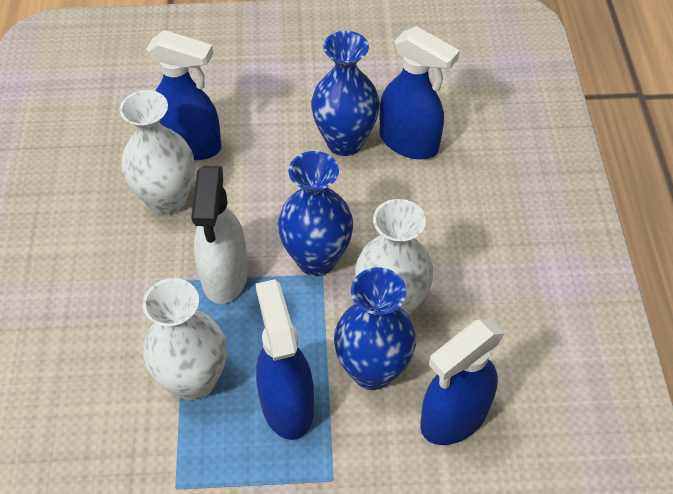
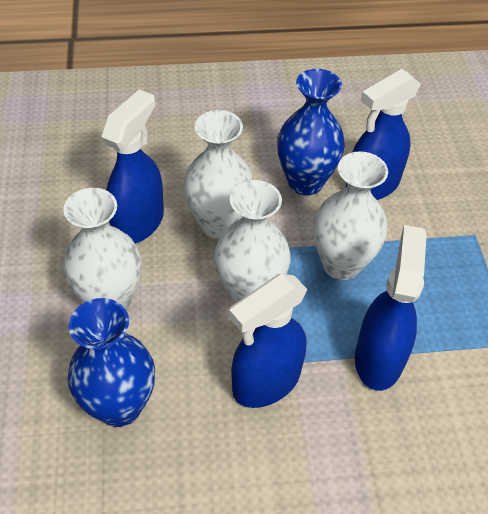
blue vase: [278,151,353,276] [311,31,380,156] [334,267,416,390] = 3 -> [68,298,155,427] [277,69,345,195] = 2
white spray bottle: [191,166,248,304] = 1 -> none = 0
white vase: [120,90,195,216] [143,278,226,401] [355,199,434,316] = 3 -> [63,188,142,310] [183,110,254,239] [214,180,291,304] [313,151,388,280] = 4

